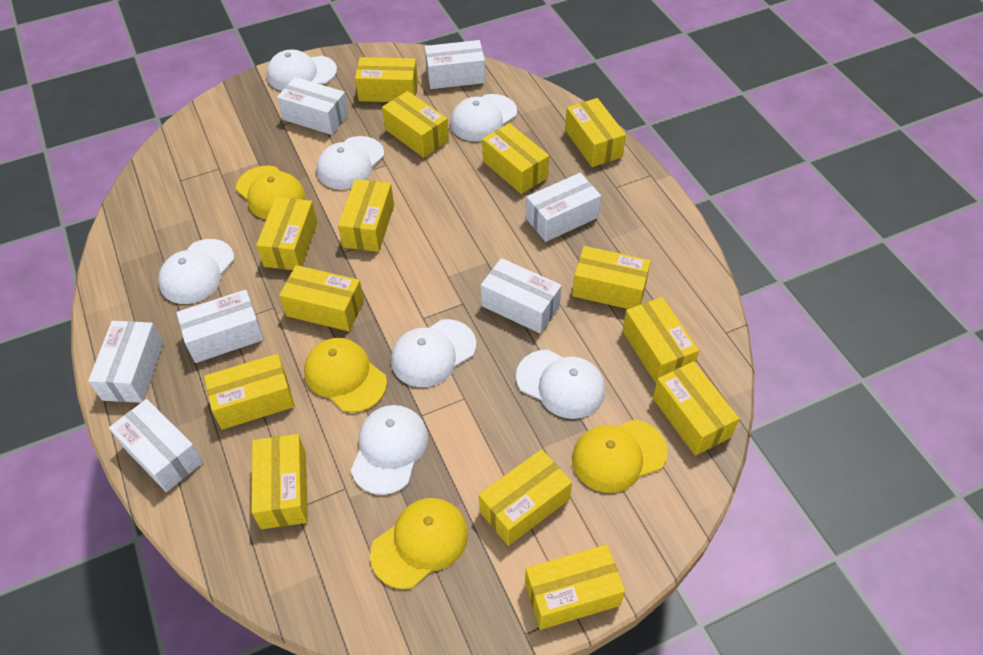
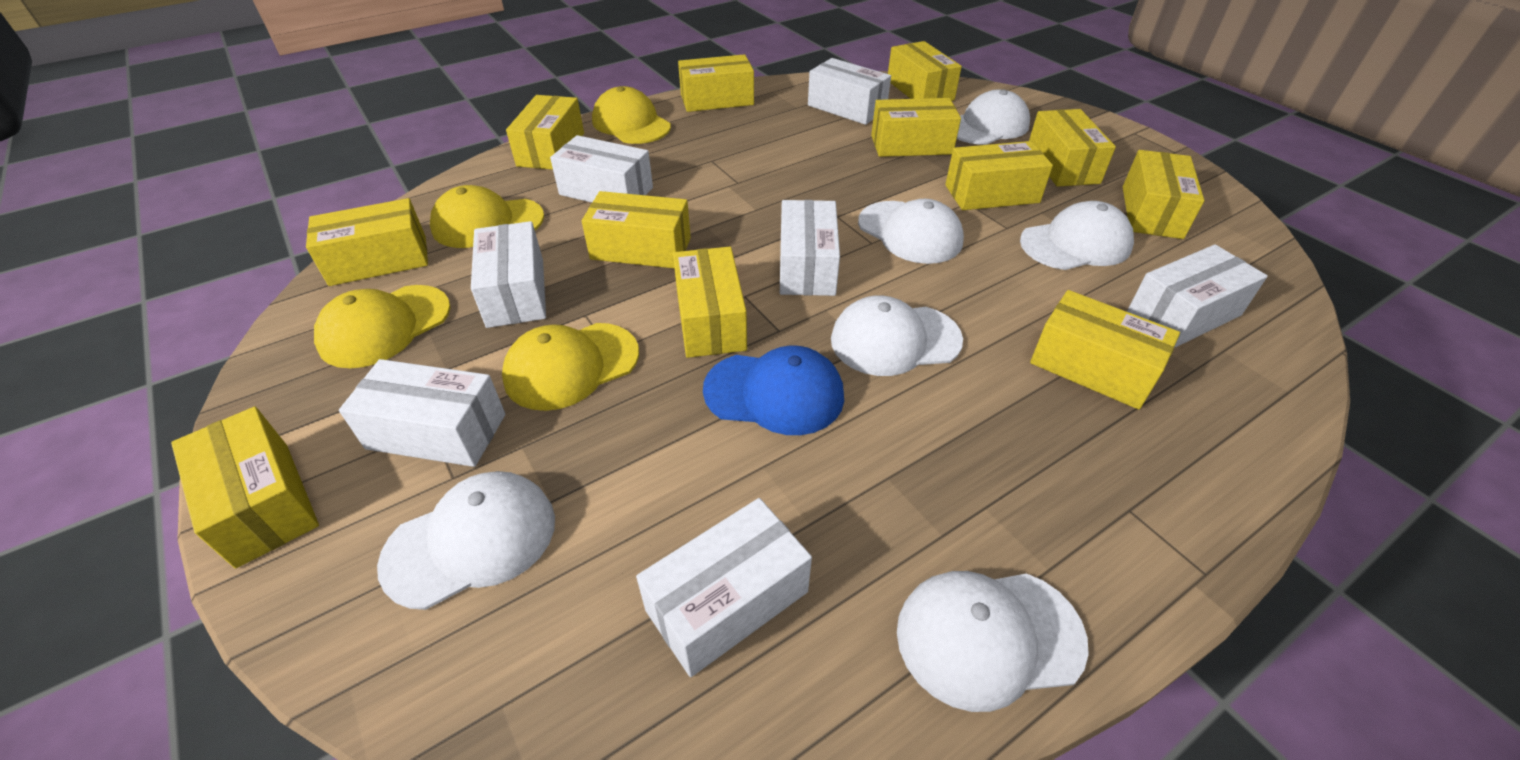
blue cap: none = 0 -> [703,346,844,435] = 1
white cap: [158,239,234,304] [267,50,337,91] [317,136,384,190] [351,405,428,495] [391,319,476,387] [450,94,517,142] [516,350,605,419] = 7 -> [377,471,555,610] [831,296,963,376] [858,199,964,264] [897,571,1089,712] [957,89,1030,145] [1020,201,1134,270] = 6
yellow box: [204,354,295,430] [251,434,308,529] [256,197,317,270] [279,265,364,331] [338,179,394,252] [355,57,418,102] [382,91,449,158] [479,449,572,546] [482,123,549,194] [525,544,625,630] [565,98,626,167] [572,246,651,309] [622,297,699,383] [653,361,739,456] = 14 -> [171,406,319,568] [306,198,428,286] [506,95,584,170] [582,191,691,268] [673,247,747,358] [678,54,754,112] [871,98,961,157] [888,41,962,101] [945,141,1053,210] [1029,109,1116,187] [1030,290,1180,410] [1123,150,1205,239] = 12

